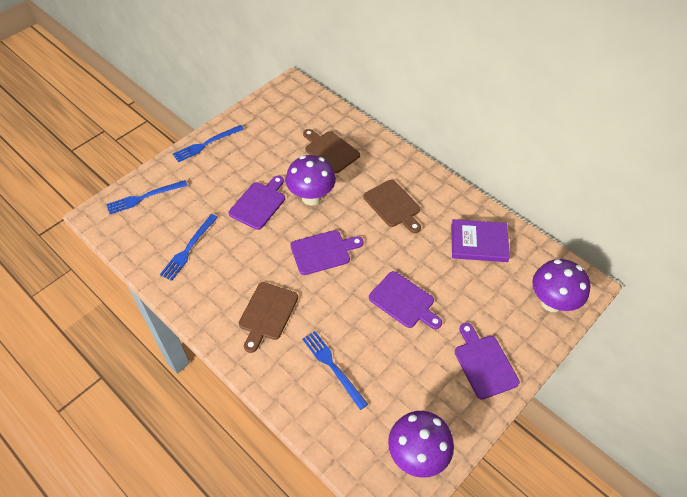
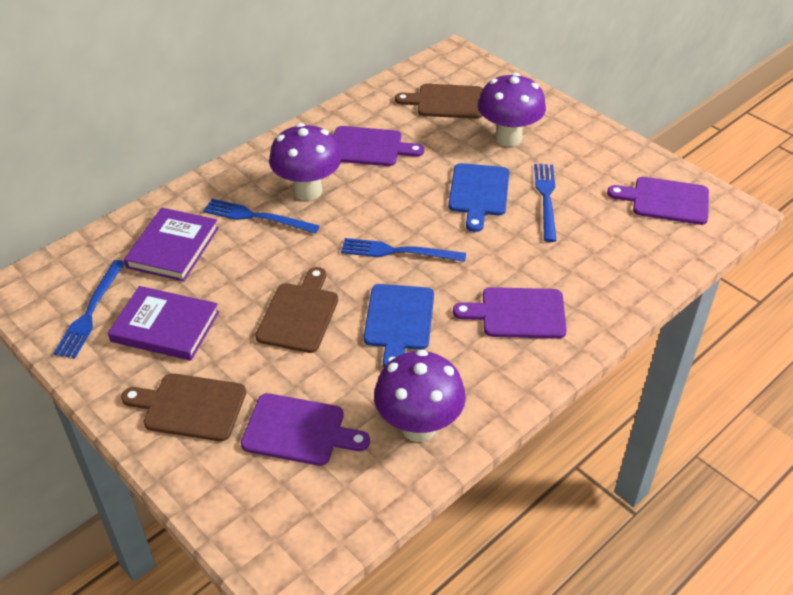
blue cutting board: none = 0 -> [364,284,434,367] [448,163,509,232] = 2
purple book: [451,219,510,262] = 1 -> [108,286,219,361] [124,208,219,281] = 2

